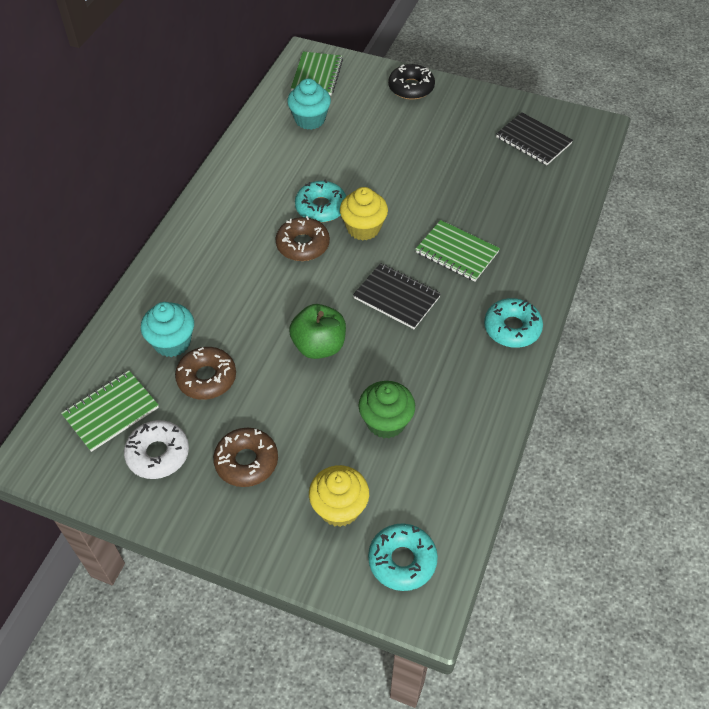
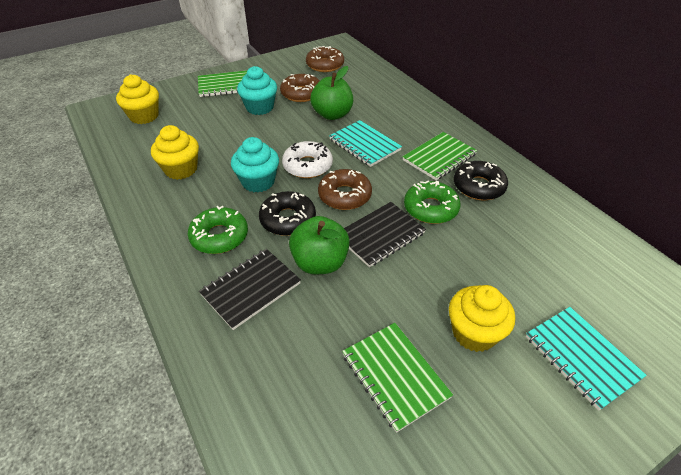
black donut: [388,64,435,100] = 1 -> [259,191,316,236] [454,161,508,200] = 2
green apple: [289,304,346,359] = 1 -> [289,216,350,274] [310,66,353,120] = 2
green cupcake: [358,381,415,438] = 1 -> none = 0
green donut: none = 0 -> [188,206,248,254] [404,180,461,224] = 2
turquoise donut: [295,179,346,222] [368,523,438,591] [484,298,543,348] = 3 -> none = 0
turquoise notebook: none = 0 -> [329,120,402,167] [526,307,647,410] = 2
yellow cupcake: [309,465,369,527] [340,187,388,241] = 2 -> [116,75,159,124] [151,125,199,180] [449,285,515,352] = 3

